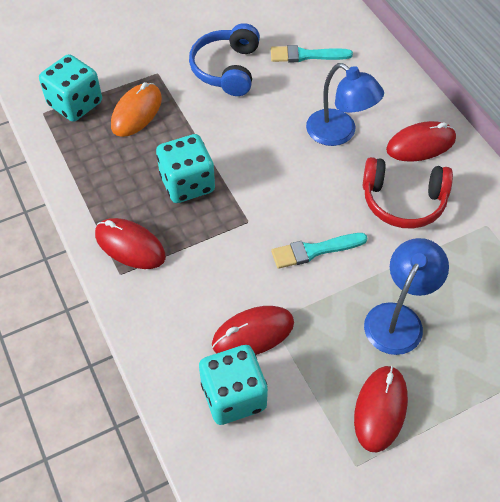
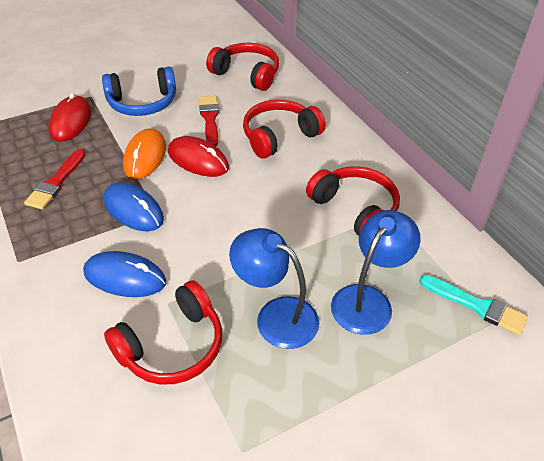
blue mouse: none = 0 -> [83,251,166,297] [104,182,164,231] = 2
red brush: none = 0 -> [24,149,86,209] [199,96,219,147] = 2
red headphones: [363,157,453,228] = 1 -> [104,280,222,385] [206,43,279,91] [243,100,326,159] [306,166,400,236] = 4
red mouse: [95,218,166,269] [212,306,294,355] [354,366,408,452] [386,121,456,162] = 4 -> [49,93,91,142] [168,136,229,177] = 2
turquoise brush: [271,45,353,62] [271,233,367,269] = 2 -> [420,275,528,335] = 1
turquoise dice: [39,54,102,122] [156,134,215,203] [199,345,268,425] = 3 -> none = 0

